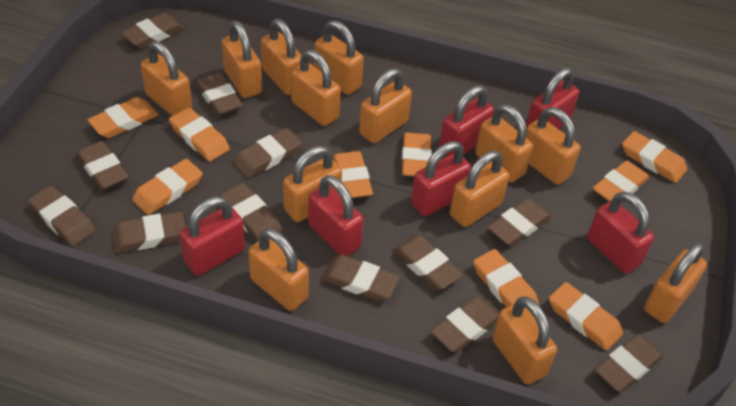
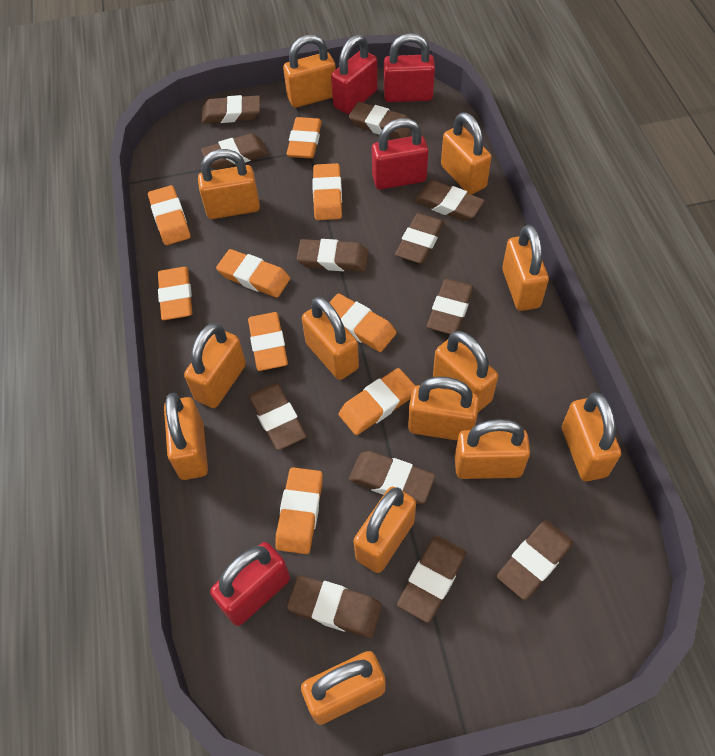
red padlock: [180,196,245,276] [308,175,364,256] [411,141,471,216] [439,85,494,156] [526,68,579,129] [587,191,654,274] = 6 -> [210,542,290,626] [331,35,378,114] [372,118,428,190] [384,33,435,102] = 4

